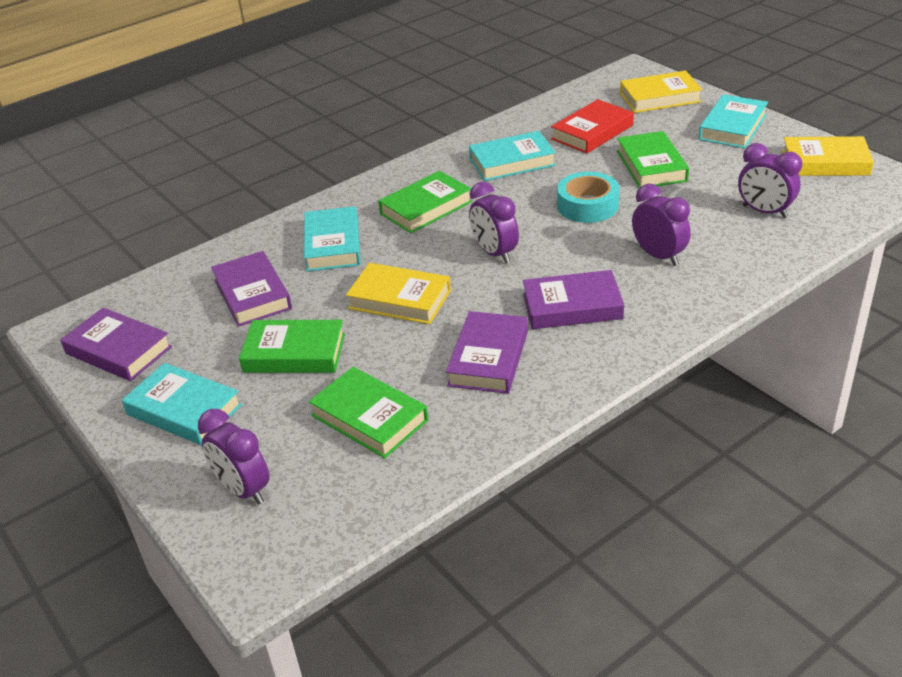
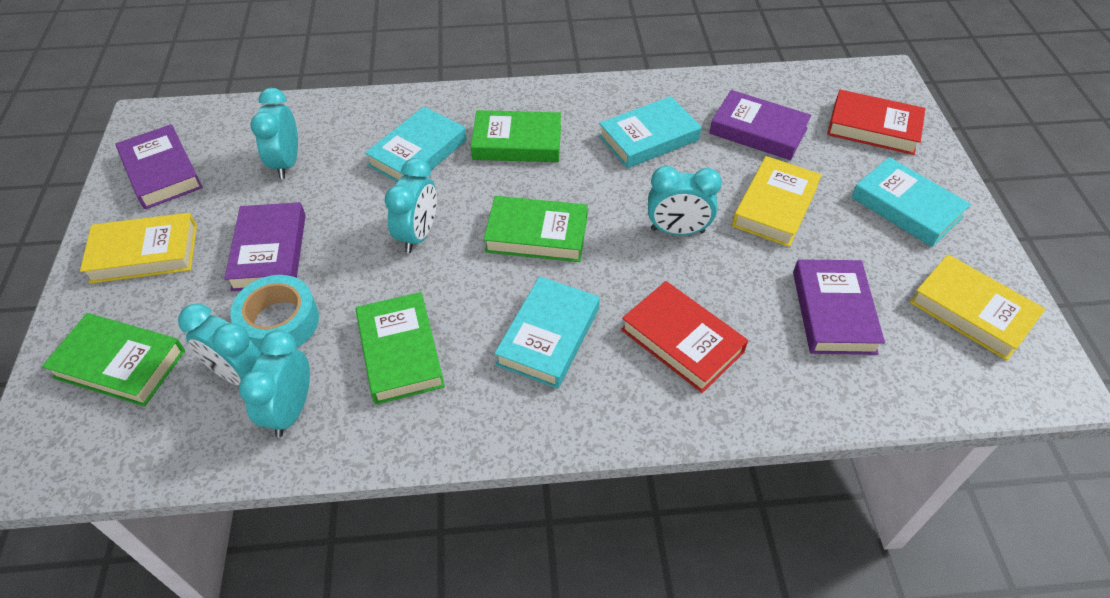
purple clock: [198,409,269,505] [469,182,519,263] [632,183,691,266] [738,143,802,218] = 4 -> none = 0
red book: [551,99,634,154] = 1 -> [621,281,748,393] [827,89,926,155] = 2
turquoise clock: none = 0 -> [178,303,261,386] [239,330,310,437] [250,88,298,179] [385,158,437,253] [648,166,722,235] = 5

